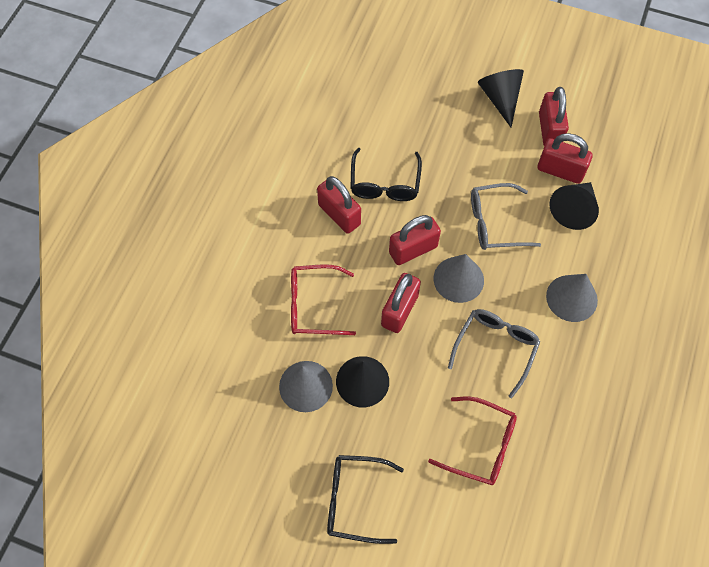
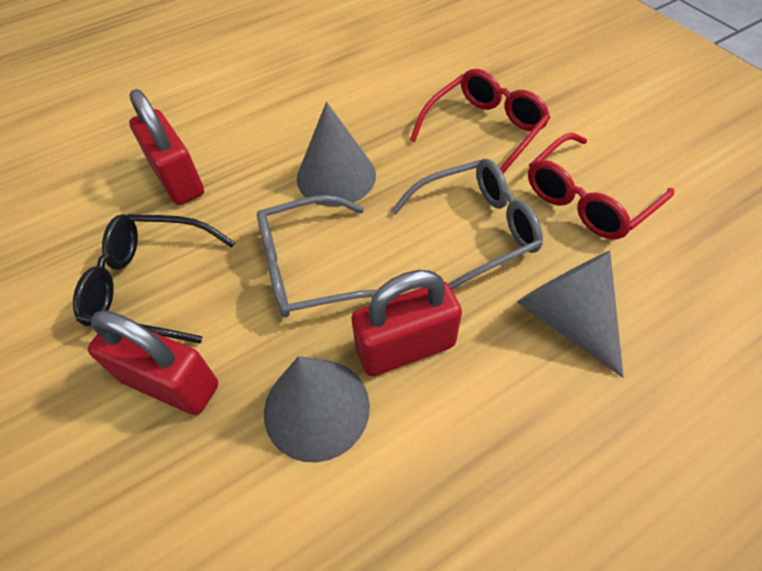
black cone: [336,356,389,407] [478,69,524,127] [549,182,599,230] = 3 -> none = 0
black glasses: [327,455,404,544] [350,148,422,201] = 2 -> [73,214,235,344] = 1
red padlock: [317,176,361,234] [381,273,421,333] [389,215,441,265] [537,133,593,184] [539,87,569,146] = 5 -> [88,311,218,415] [129,89,204,205] [352,270,462,377] = 3

